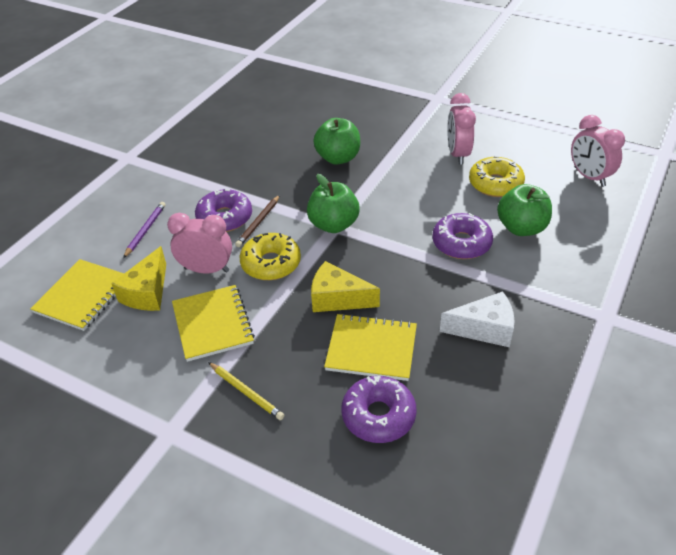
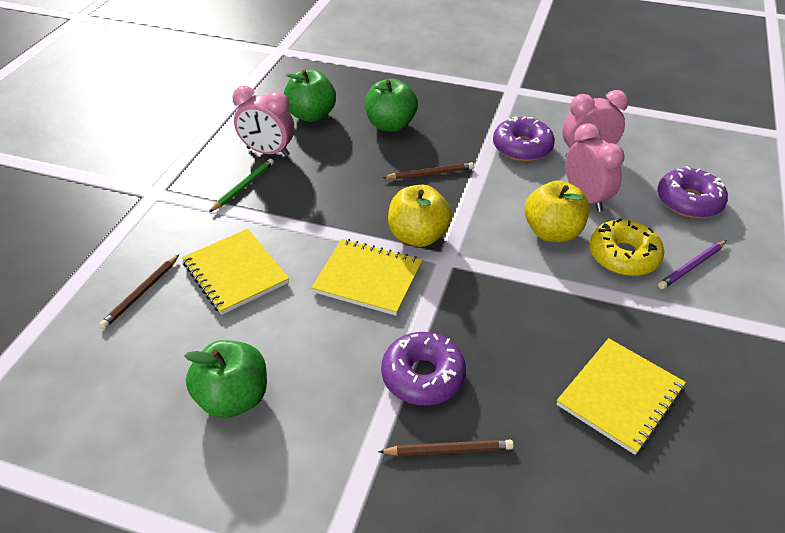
brown pencil: [235,195,280,247] = 1 -> [99,255,179,329] [378,439,514,456] [382,162,474,179] = 3
green pencil: none = 0 -> [209,159,274,212] = 1
white cheese: [440,291,515,347] = 1 -> none = 0
yellow apple: none = 0 -> [388,185,452,247] [524,180,589,242] = 2
yellow cheese: [111,246,166,311] [311,261,380,312] = 2 -> none = 0
yellow donut: [240,233,301,280] [469,156,525,197] = 2 -> [589,218,664,276] = 1
yellow pencil: [208,362,284,420] = 1 -> none = 0

